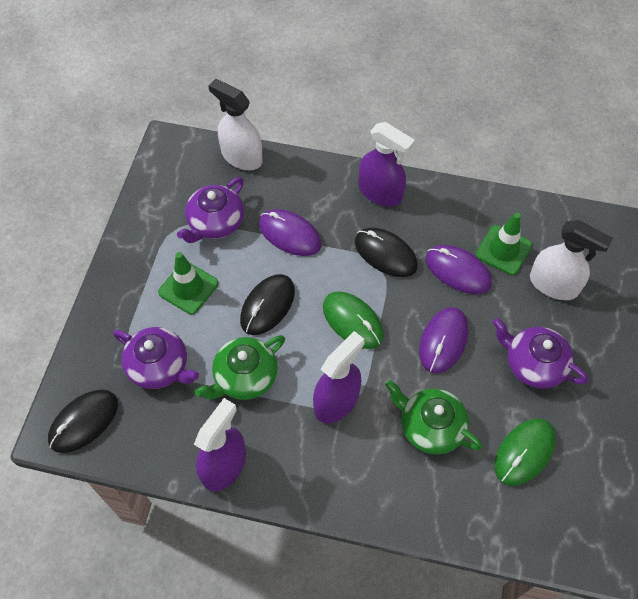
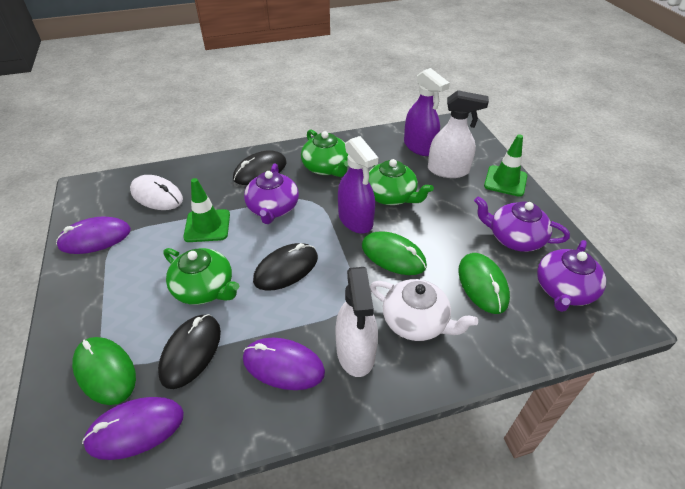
green mouse: [323,291,384,349] [495,418,556,486] = 2 -> [72,337,136,405] [362,232,427,275] [458,253,510,314] = 3
green teapot: [195,335,285,400] [385,380,482,454] = 2 -> [163,248,239,305] [301,129,348,177] [369,159,434,205] = 3
purple spray bottle: [194,398,246,491] [313,331,364,423] [359,122,415,206] = 3 -> [338,136,378,234] [404,68,450,156] = 2
white mouse: none = 0 -> [130,175,183,210] = 1
white teapot: none = 0 -> [370,279,478,341] = 1

